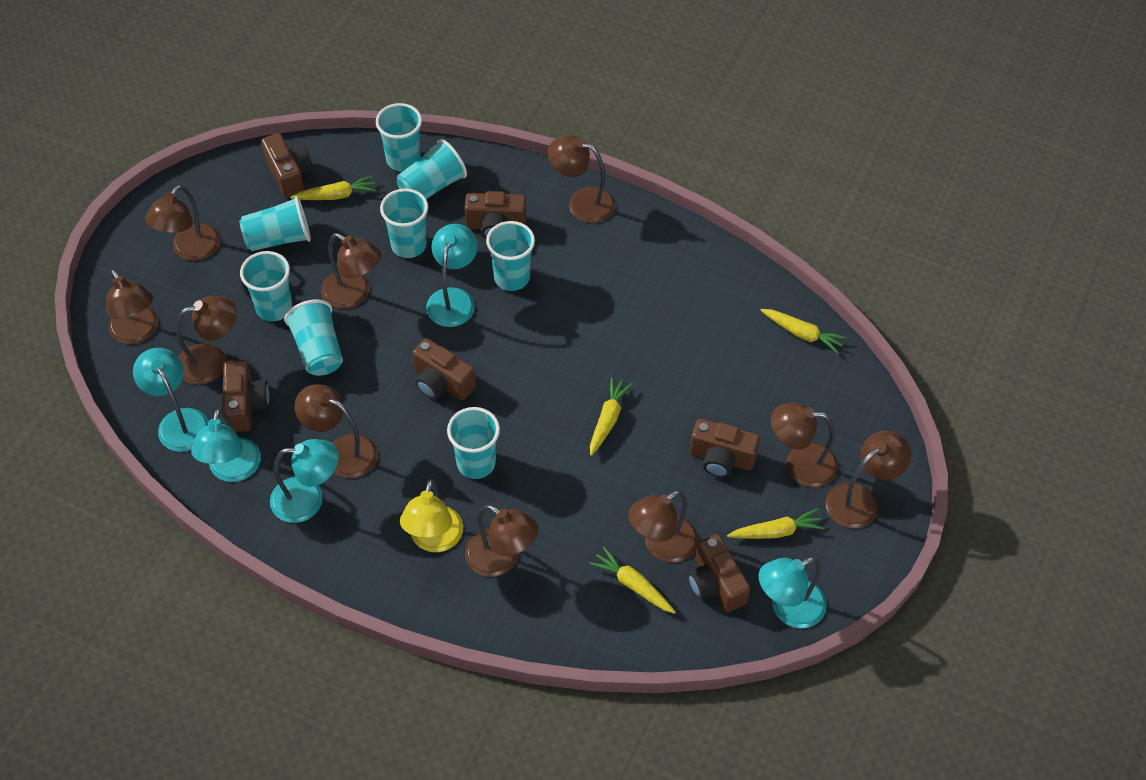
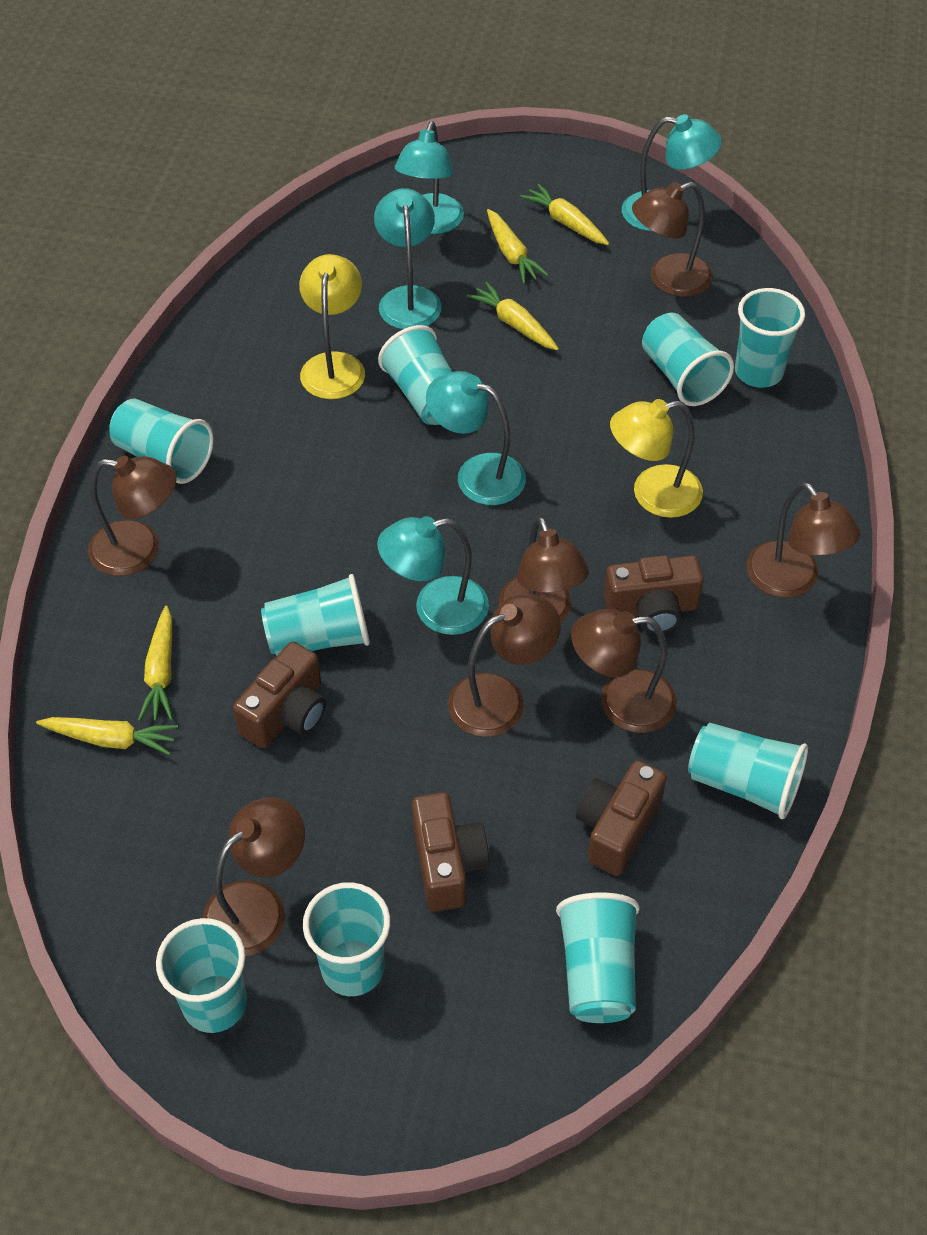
brown camera: [222,360,270,432] [261,133,313,198] [413,338,476,400] [465,191,526,239] [688,534,750,613] [690,419,760,478] = 6 -> [233,642,326,748] [412,792,489,912] [576,760,667,876] [603,555,704,634] = 4
brown lamp: [106,269,158,345] [145,185,221,261] [176,296,237,385] [295,384,378,478] [321,233,381,309] [465,505,539,577] [548,135,615,223] [628,490,698,563] [771,403,838,488] [826,431,911,528] = 10 -> [88,456,177,576] [202,797,305,956] [448,595,561,737] [499,516,589,623] [571,609,677,733] [632,182,713,297] [747,482,861,598] = 7
turquoise cup: [239,196,311,251] [240,251,292,321] [284,300,343,376] [376,103,422,172] [380,188,428,258] [396,139,467,199] [447,407,500,479] [486,221,535,291] = 8 -> [109,399,214,484] [156,918,247,1033] [261,574,370,656] [303,882,390,996] [378,325,452,425] [556,893,640,1023] [642,313,734,406] [688,723,808,819] [735,288,805,388] = 9
yellow lamp: [400,480,463,552] = 1 -> [299,254,365,399] [610,399,703,518] = 2

